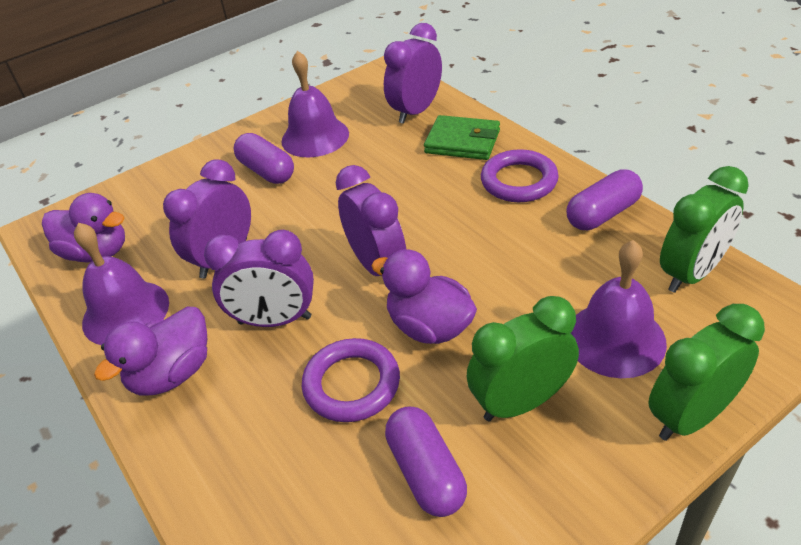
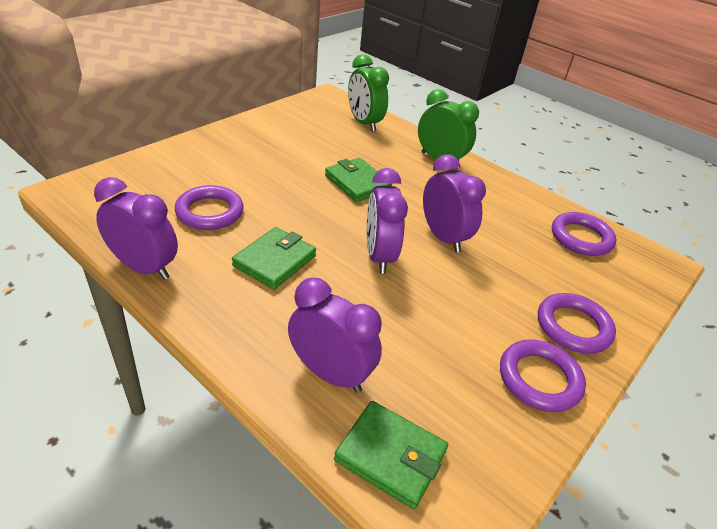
green clock: [466,296,579,422] [649,304,765,441] [660,166,749,293] = 3 -> [348,54,389,132] [418,89,479,169] = 2
green wallet: [424,115,500,160] = 1 -> [232,227,316,290] [325,158,392,202] [334,401,448,509] = 3
purple bell: [74,223,169,345] [281,51,349,158] [571,240,667,378] = 3 -> none = 0
purple capsule: [234,133,294,184] [385,407,467,517] [567,169,643,230] = 3 -> none = 0
purple duck: [42,193,125,263] [94,306,207,396] [372,249,477,344] = 3 -> none = 0
purple ring: [302,338,400,422] [481,149,559,202] = 2 -> [175,185,244,230] [500,340,586,412] [538,293,616,354] [552,212,617,256] = 4

